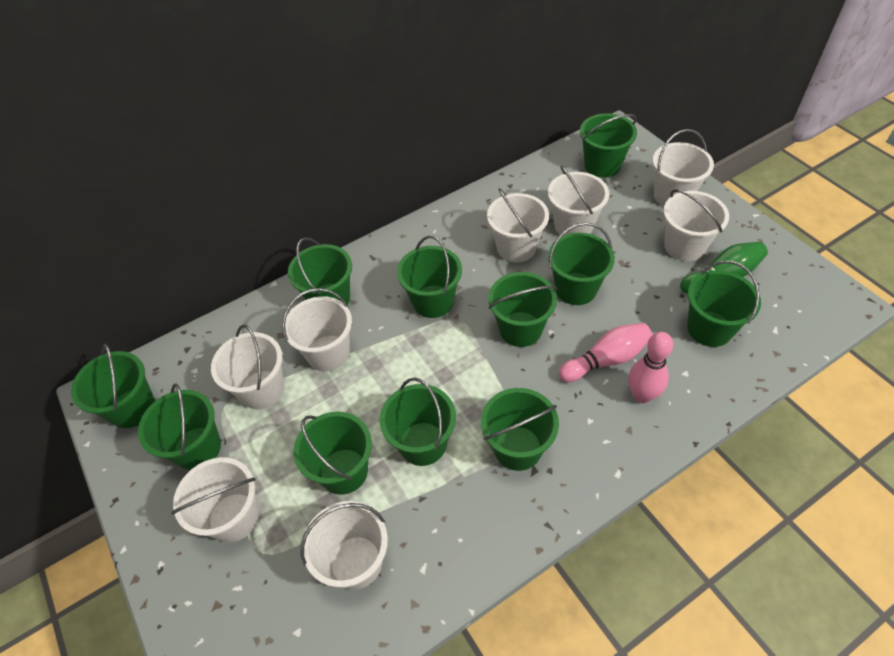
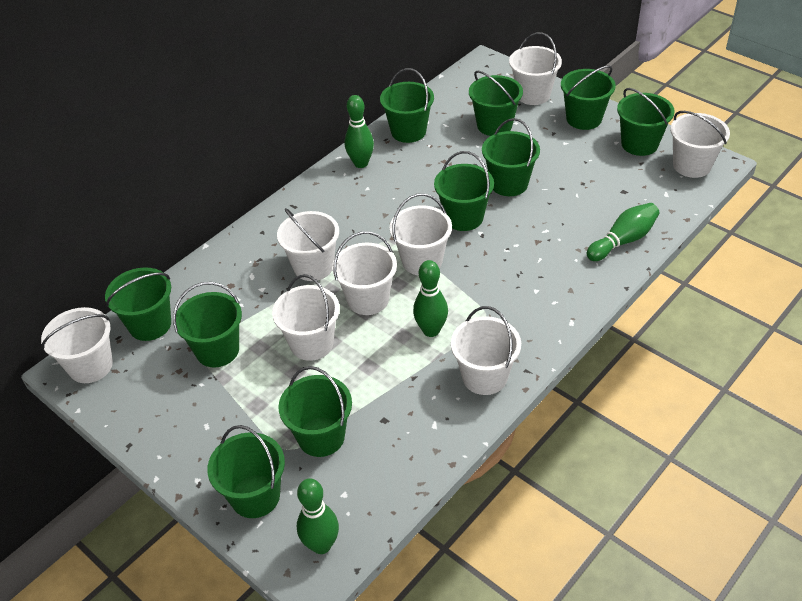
green bowling pin: [680,242,768,294] = 1 -> [297,478,339,554] [345,95,374,168] [413,260,448,337] [587,203,660,261] = 4
green bucket: [71,344,155,428] [138,383,221,470] [288,237,352,305] [294,412,372,495] [380,378,456,466] [397,236,462,318] [481,388,559,471] [488,272,557,347] [548,222,615,305] [580,113,637,178] [687,261,761,347] = 11 -> [105,267,171,341] [173,282,242,367] [207,425,285,518] [278,366,352,457] [380,68,434,143] [434,151,494,231] [469,70,523,136] [482,118,540,196] [561,65,616,130] [617,88,675,156] = 10
pink bowling pin: [559,323,652,382] [628,332,673,403] = 2 -> none = 0

